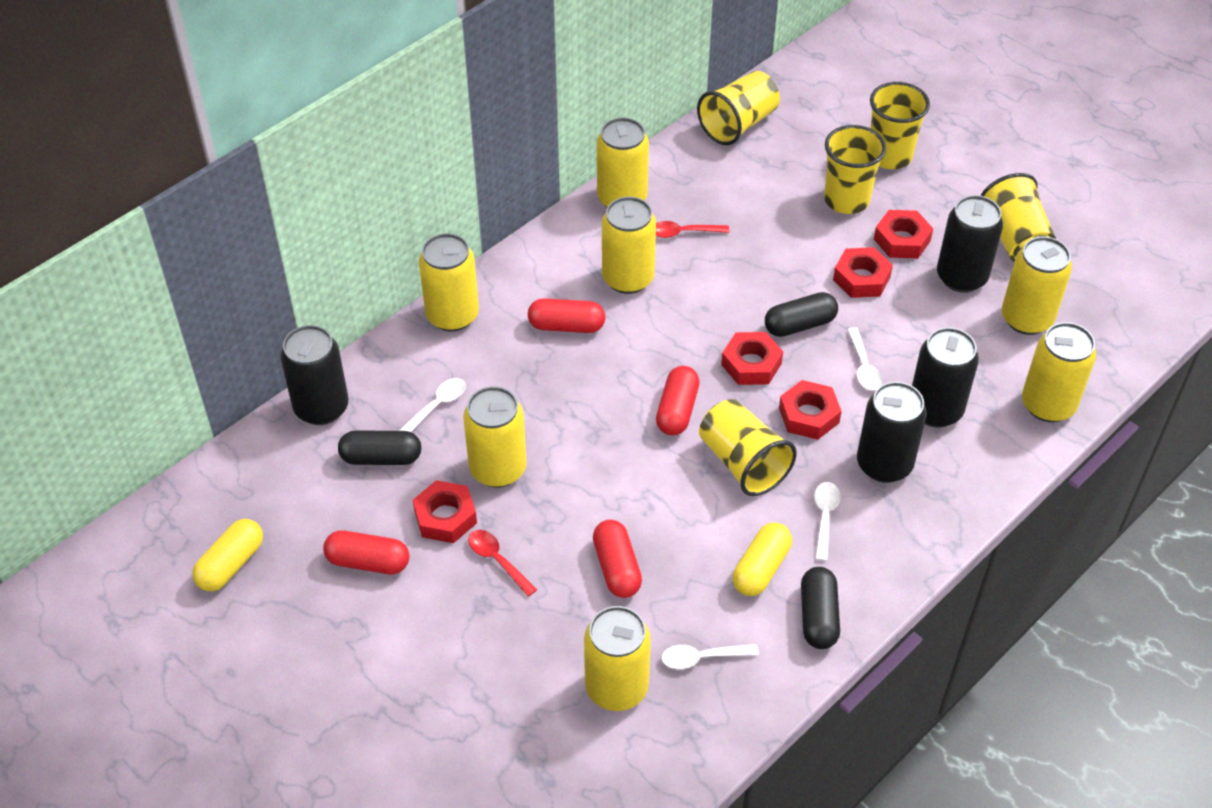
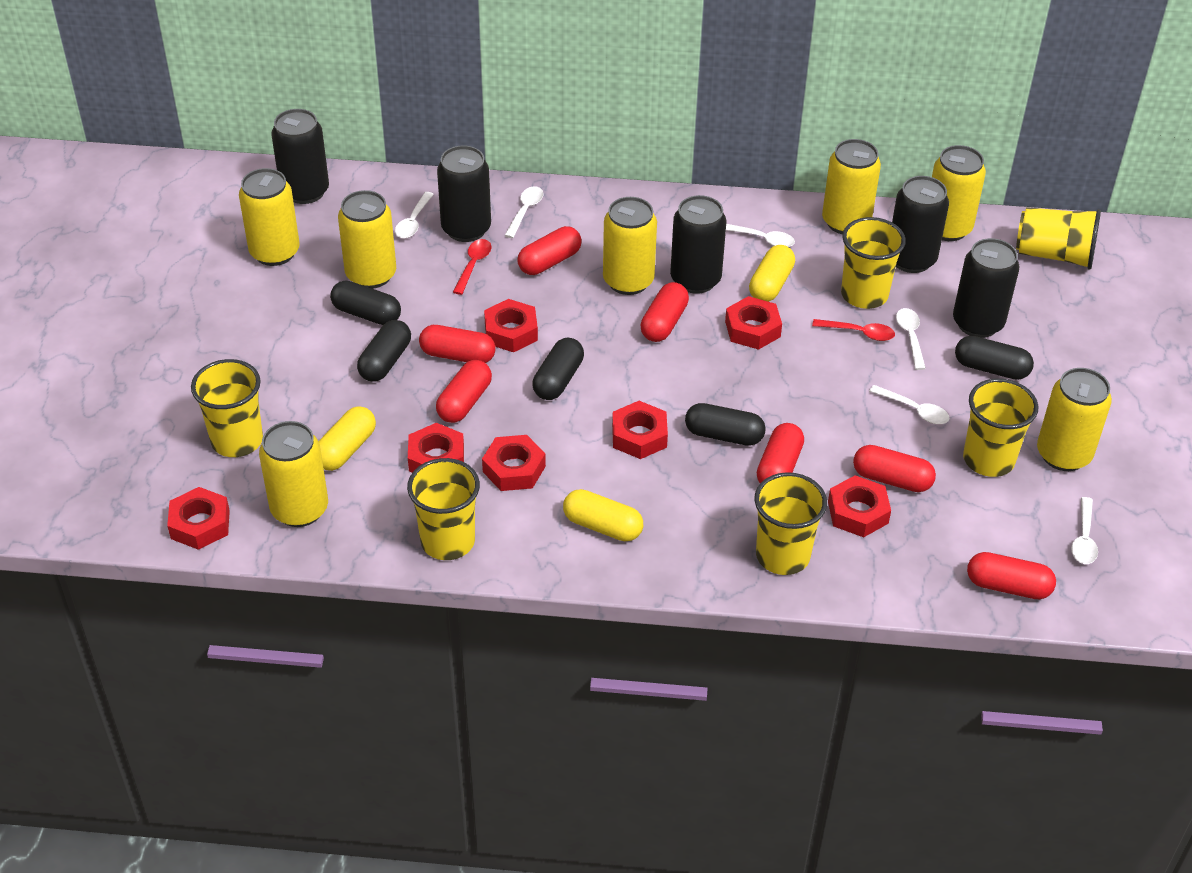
black can: [280,325,349,425] [857,382,927,483] [912,328,979,428] [937,195,1003,293] = 4 -> [271,109,329,204] [437,145,491,242] [670,195,727,294] [892,176,949,273] [953,238,1019,338] = 5
black capsule: [338,431,421,465] [765,292,838,337] [801,567,840,649] = 3 -> [330,280,401,325] [357,320,411,382] [532,338,584,400] [685,403,766,446] [955,336,1034,380] = 5
red capsule: [323,530,409,574] [528,298,605,333] [593,520,642,598] [656,366,700,436] = 4 -> [419,325,496,363] [436,360,492,423] [517,226,582,275] [641,282,689,342] [757,423,804,483] [853,445,936,492] [967,552,1056,599] = 7
red nut: [413,480,477,543] [721,332,783,385] [779,380,842,440] [833,247,893,298] [874,210,933,258] = 5 -> [167,487,230,550] [408,423,464,473] [482,435,546,491] [484,299,538,352] [612,401,668,459] [725,296,782,350] [828,475,891,537] = 7
white spoon: [399,378,466,432] [662,644,759,669] [814,482,840,561] [847,327,882,390] = 4 -> [395,192,434,238] [504,186,543,238] [726,224,795,247] [869,385,950,424] [896,308,926,370] [1071,497,1098,564] = 6
yellow capsule: [192,519,263,591] [733,523,792,596] = 2 -> [319,406,376,471] [563,489,643,541] [749,245,795,302] = 3
yellow cup: [697,71,780,145] [699,399,797,496] [824,125,886,214] [870,82,930,169] [980,173,1056,262] = 5 -> [191,359,263,457] [407,458,480,560] [755,472,827,575] [841,217,906,309] [963,379,1039,477] [1016,207,1101,270] = 6

